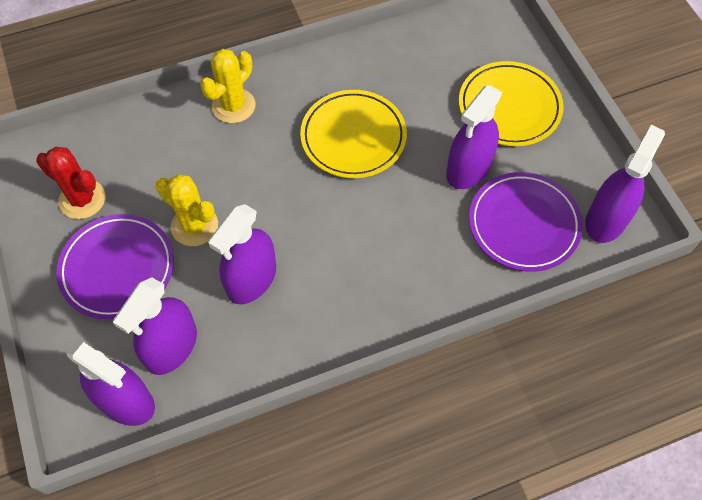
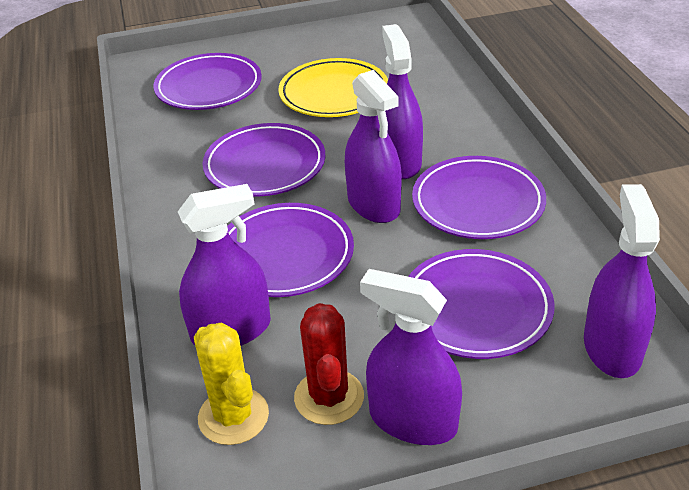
purple plate: [56,214,174,319] [469,172,583,272] = 2 -> [154,53,262,110] [202,123,325,197] [227,203,354,297] [408,249,555,359] [412,156,546,239] = 5
yellow cactus: [156,174,218,246] [200,49,256,123] = 2 -> [194,322,269,445] = 1
yellow plate: [300,90,407,178] [459,61,564,146] = 2 -> [278,58,388,117] = 1

